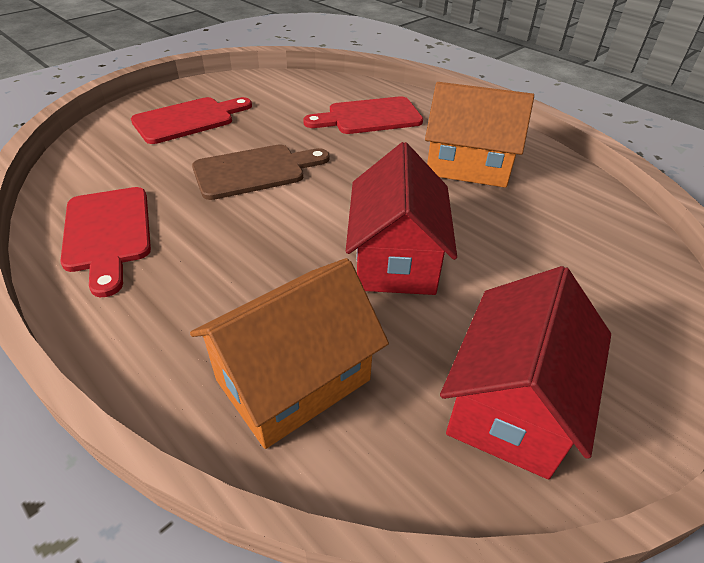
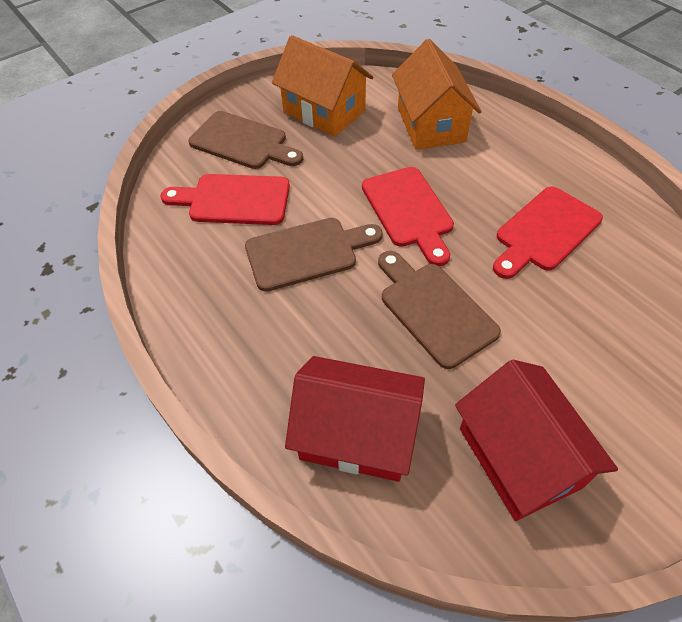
brown cutting board: [192,144,330,200] = 1 -> [188,111,303,169] [245,218,383,292] [378,251,501,369] = 3

